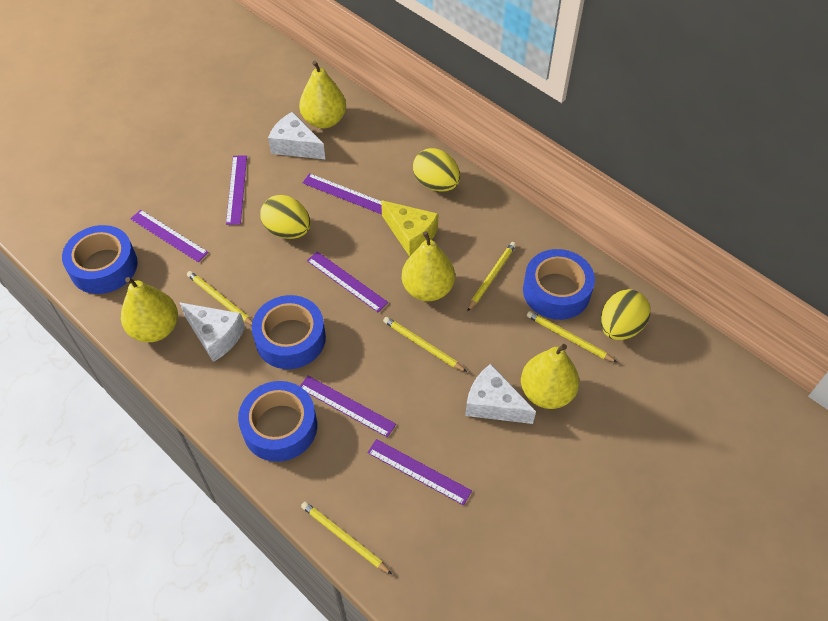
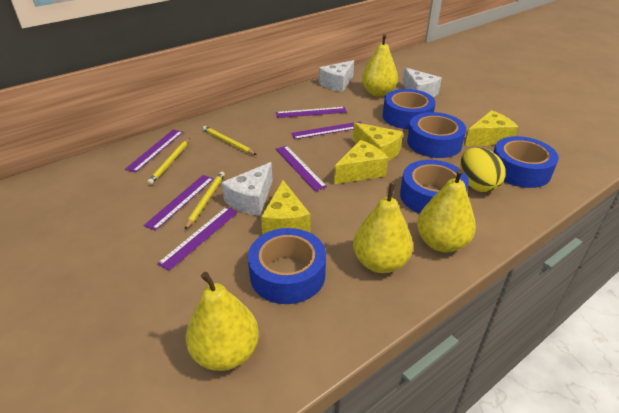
blue tape: [62,225,138,294] [238,381,317,462] [252,295,326,369] [523,249,595,320] = 4 -> [248,228,326,304] [383,89,436,129] [400,160,469,214] [407,112,466,158] [493,136,559,188] = 5
yellow cheese: [381,200,439,257] = 1 -> [261,180,310,235] [334,140,388,184] [353,122,403,161] [465,110,518,146] = 4
yellow egg: [260,195,311,239] [413,148,460,192] [601,289,650,340] = 3 -> [460,147,506,192] = 1
yellow pencil: [187,271,252,325] [301,502,392,574] [383,317,467,372] [467,242,516,312] [527,311,618,363] = 5 -> [147,138,190,185] [185,172,225,230] [203,126,257,155] = 3

